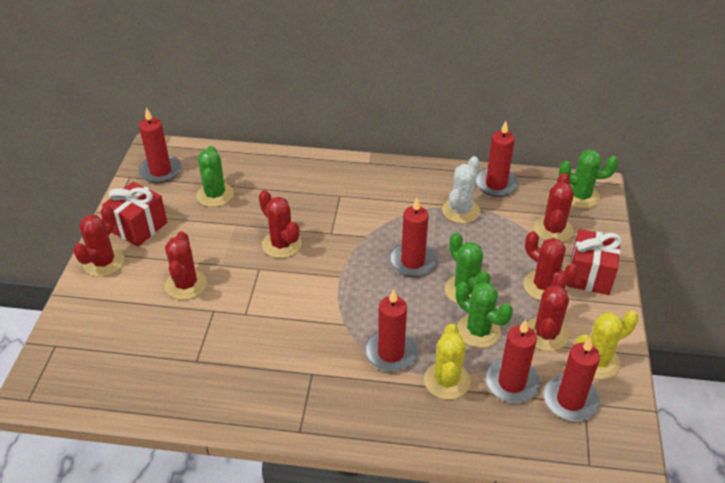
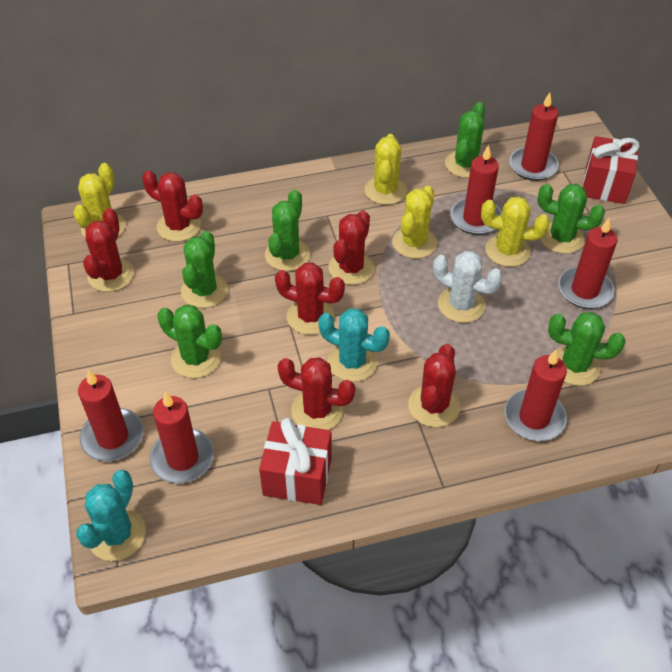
green cactus: [196,146,234,207] [445,232,491,304] [456,282,513,348] [559,150,619,209] = 4 -> [158,305,222,378] [181,231,228,308] [265,189,310,271] [445,102,485,178] [537,184,605,254] [548,312,625,386] = 6
turquoise cactus: none = 0 -> [76,470,146,561] [318,308,390,382] = 2
yellow cactus: [424,324,470,400] [576,310,639,379] = 2 -> [73,163,126,238] [365,134,407,205] [392,186,437,259] [481,196,550,267] = 4

